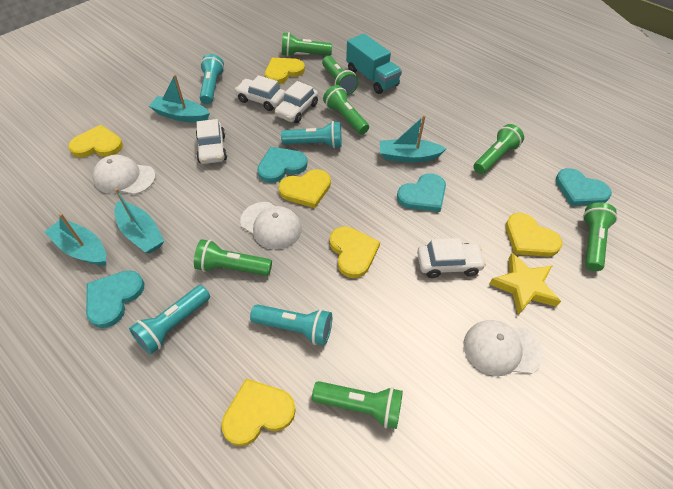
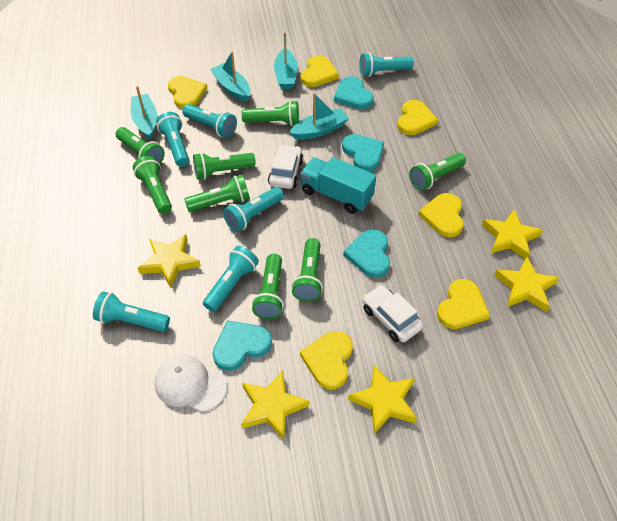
green flashlight: [194,239,272,276] [282,32,332,56] [312,381,403,429] [322,56,358,95] [323,85,369,135] [474,124,524,174] [583,202,618,271] = 7 -> [116,127,165,164] [133,156,172,214] [184,175,250,212] [193,152,256,180] [242,100,299,126] [252,254,284,319] [292,238,323,302] [409,153,466,191] = 8
turquoise flashlight: [129,285,210,354] [200,54,224,104] [250,304,332,345] [281,121,342,148] = 4 -> [93,291,170,332] [156,112,189,167] [182,104,237,138] [203,246,259,312] [223,187,284,232] [359,52,414,77] = 6
white cap: [93,155,156,195] [240,202,302,250] [464,320,544,376] = 3 -> [154,355,227,412] = 1
white car: [196,119,227,164] [235,75,285,111] [275,81,318,123] [417,238,486,278] = 4 -> [268,145,303,189] [363,285,423,342] = 2
yellow star: [489,253,561,315] = 1 -> [138,235,201,288] [241,370,309,440] [348,365,417,434] [482,209,543,259] [494,257,559,312] = 5

